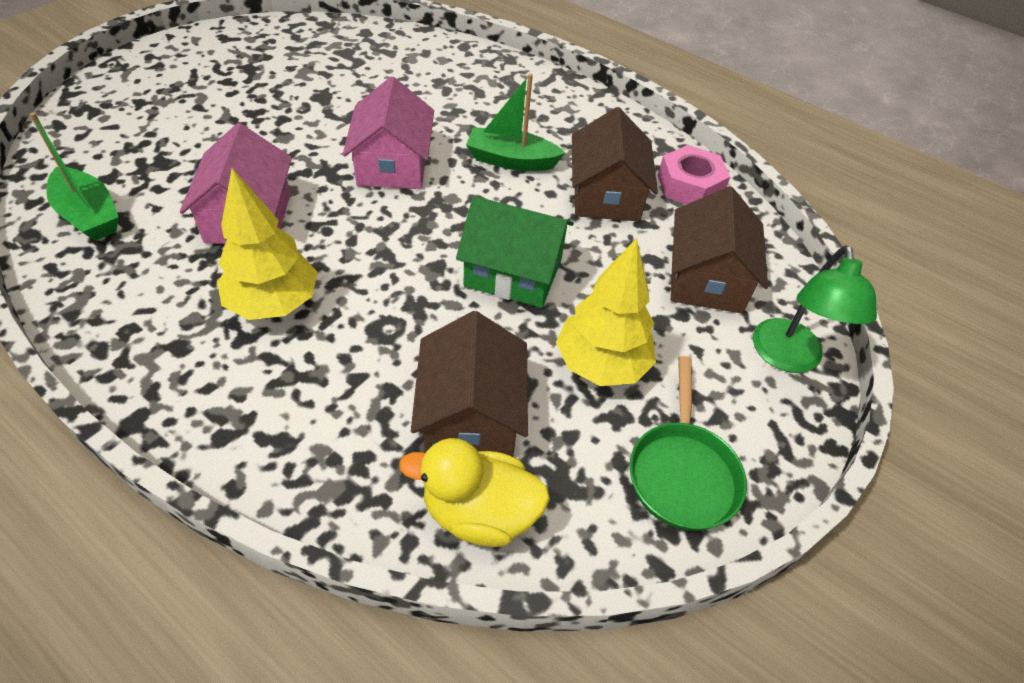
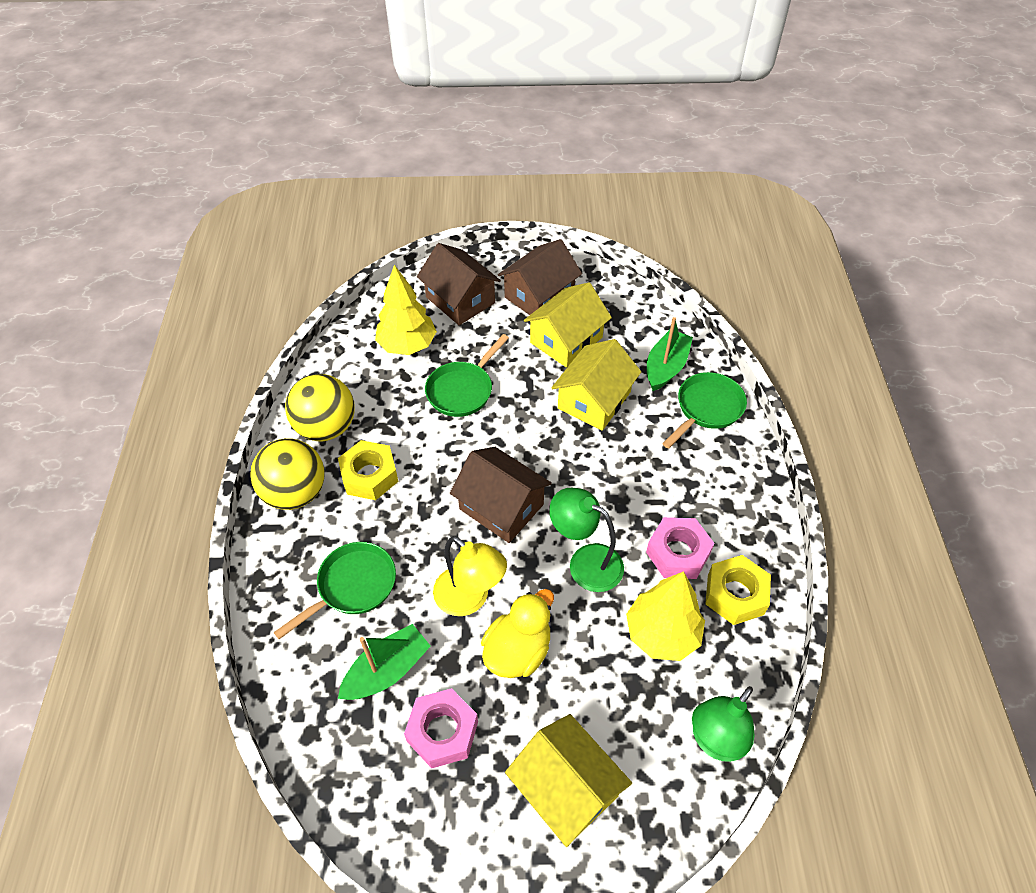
green house: [456,196,574,308] = 1 -> none = 0
green lamp: [753,245,877,373] = 1 -> [549,488,624,592] [692,686,755,762] = 2
green pan: [629,356,747,531] = 1 -> [273,542,396,639] [425,334,509,417] [662,372,747,449] = 3
pink house: [180,123,292,244] [343,76,434,189] = 2 -> none = 0
pink nut: [658,145,730,205] = 1 -> [404,688,478,769] [646,517,714,579] = 2
yellow ball: none = 0 -> [250,438,325,510] [285,374,355,441] = 2
yellow house: none = 0 -> [505,714,632,847] [524,282,612,368] [551,339,641,431] = 3
yellow lamp: none = 0 -> [433,536,507,616] = 1
yellow nut: none = 0 -> [338,440,399,500] [706,555,771,625] = 2

